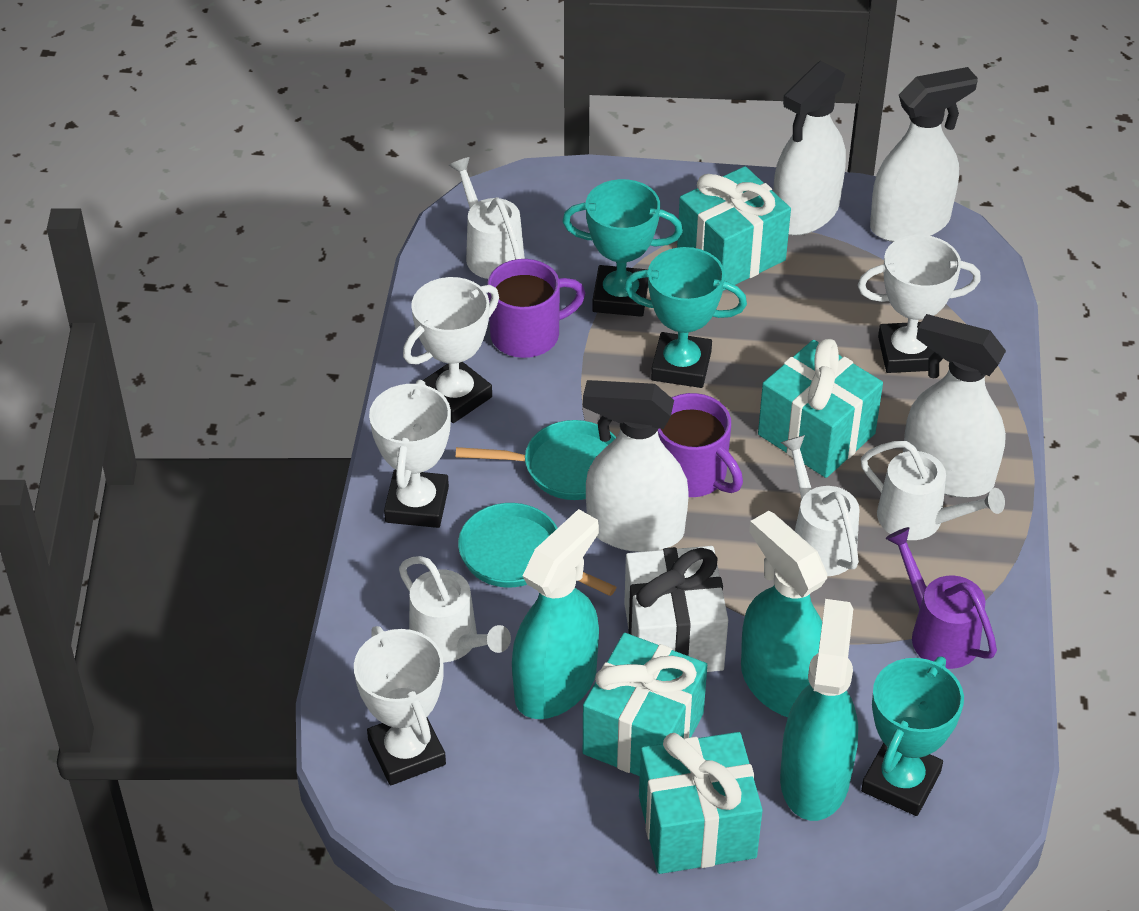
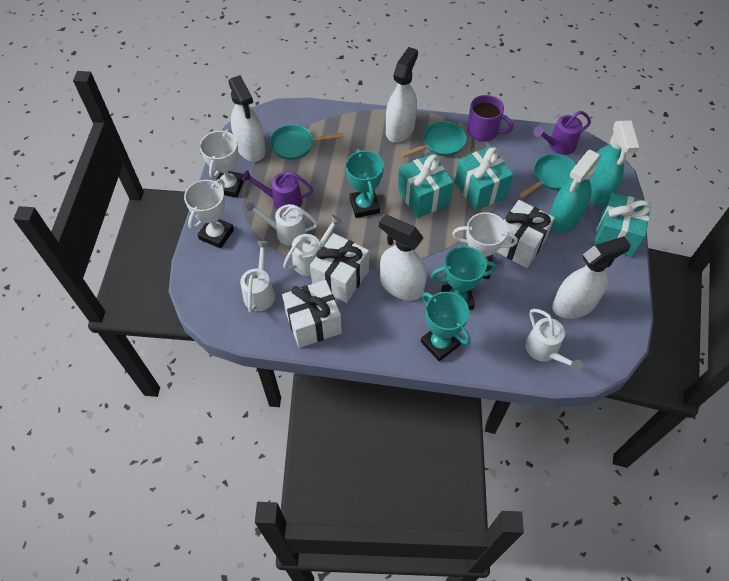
purple mug: [487,259,585,358] [658,393,743,497] = 2 -> [467,95,514,142] = 1
purple watering can: [885,527,997,669] = 1 -> [242,170,313,210] [534,111,591,155] = 2
turquoise gift: [583,633,707,776] [639,732,763,874] [677,166,791,291] [758,339,883,478] = 4 -> [398,154,454,218] [455,146,513,211] [593,192,652,257] = 3
turquoise pan: [456,420,616,500] [458,503,616,596] = 2 -> [270,125,343,160] [400,121,467,158] [518,154,576,198] = 3
turquoise spray bottle: [512,509,599,719] [741,511,827,717] [780,599,858,821] = 3 -> [549,150,601,233] [589,121,639,207] = 2
white gift: [624,546,728,672] = 1 -> [282,280,342,348] [310,233,369,303] [497,200,555,268] = 3
white trophy: [354,626,446,785] [369,380,451,528] [403,277,499,423] [858,235,981,373] = 4 -> [184,179,234,248] [200,129,244,198] [452,212,518,279] = 3

